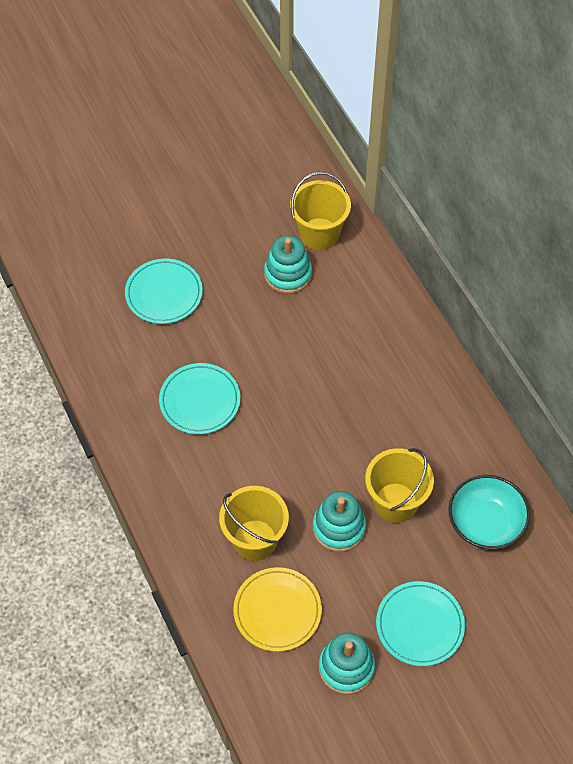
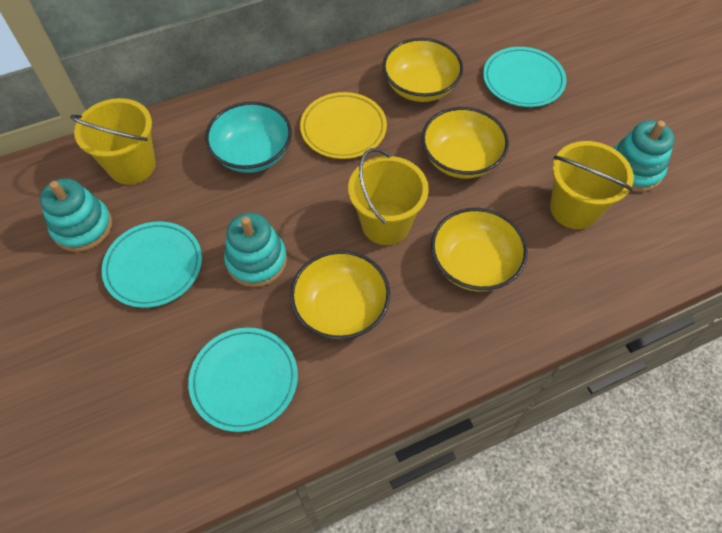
yellow bowl: none = 0 -> [290,250,390,340] [383,38,463,102] [422,107,509,178] [431,208,528,292] = 4

